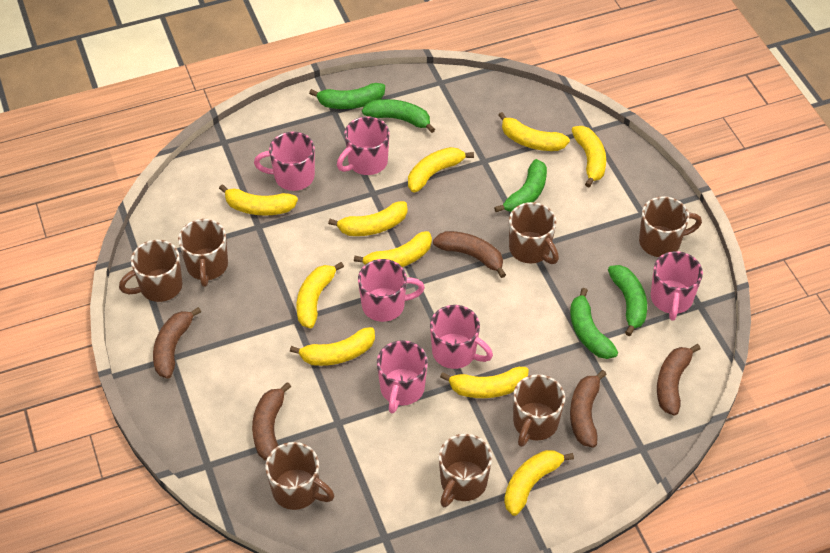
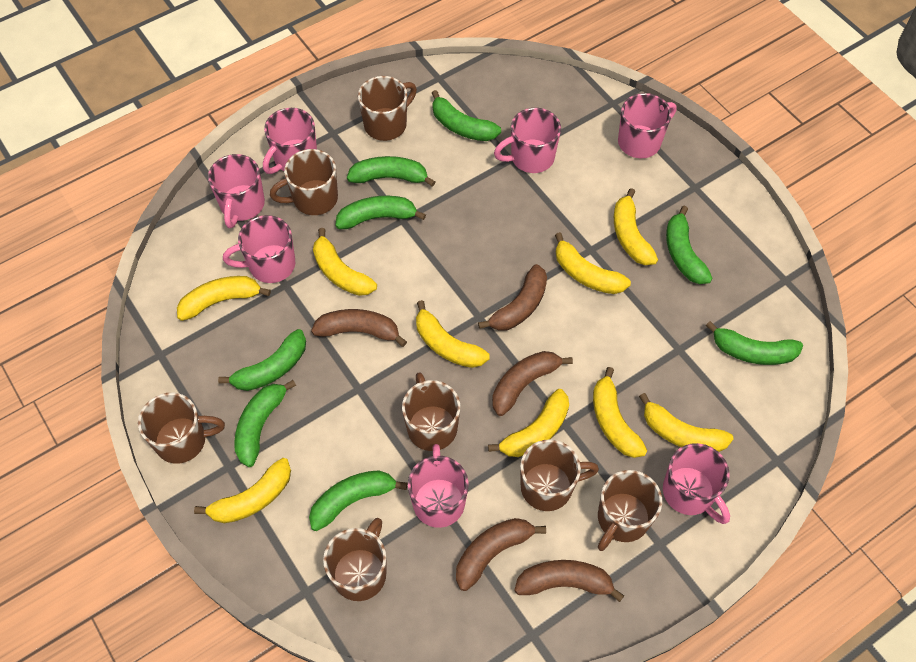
green banana: [309,83,385,109] [362,99,435,133] [494,159,547,212] [570,288,618,359] [608,265,647,336] = 5 -> [218,329,306,391] [234,380,296,467] [309,470,407,531] [335,196,426,229] [347,156,435,187] [432,90,501,141] [666,206,713,284] [706,321,803,365] = 8
pink mug: [254,132,315,191] [337,116,390,175] [358,259,425,322] [377,340,428,414] [430,305,493,369] [651,251,703,321] = 6 -> [208,154,265,228] [223,215,295,283] [263,108,317,174] [408,444,469,528] [494,108,561,173] [618,93,676,158] [663,443,730,524] = 7
yellow banana: [219,184,298,216] [290,327,375,366] [297,262,344,328] [328,201,407,236] [354,231,432,267] [408,147,474,192] [440,367,529,398] [498,112,570,151] [504,450,574,516] [572,126,606,187] = 10 -> [177,276,271,321] [194,458,291,523] [313,228,377,296] [416,300,490,368] [488,389,569,457] [555,232,631,294] [593,367,647,458] [614,188,658,265] [639,393,734,452] = 9

